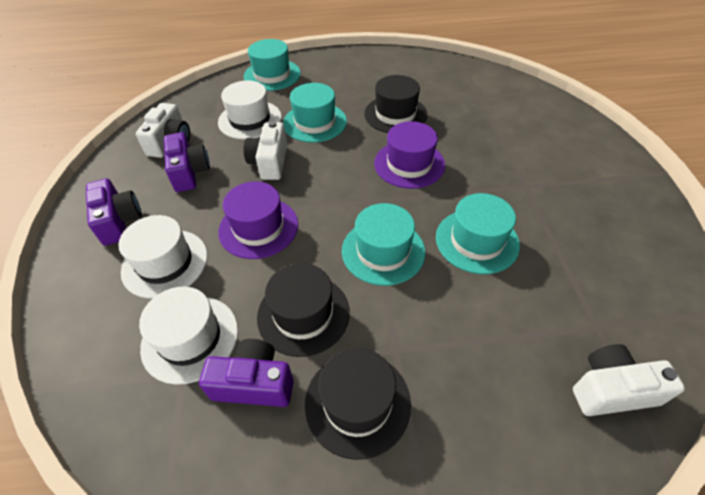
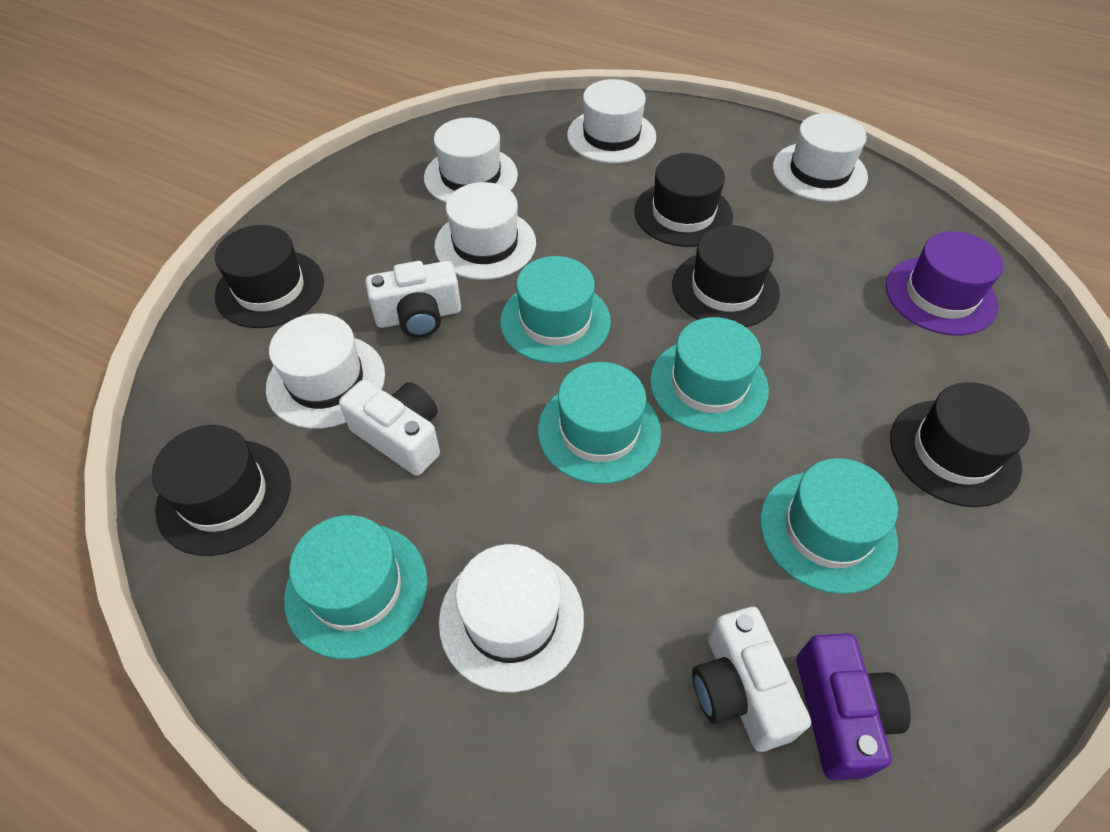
black hat: [257,263,350,357] [305,348,411,460] [364,75,428,133] = 3 -> [152,425,291,556] [214,225,324,328] [634,153,733,247] [672,225,780,327] [890,382,1030,507] = 5
purple camera: [86,178,142,246] [164,132,210,192] [199,339,294,407] = 3 -> [796,633,911,780] = 1
purple hat: [218,181,298,259] [374,121,445,189] = 2 -> [886,231,1004,336] = 1
turquoise hat: [244,39,301,91] [283,83,347,143] [342,203,426,286] [436,193,520,274] = 4 -> [284,515,428,659] [500,256,611,364] [538,362,661,484] [650,317,769,433] [760,458,898,594] = 5
white hat: [118,215,208,299] [139,286,238,385] [218,80,282,140] = 3 -> [266,313,385,429] [424,117,518,203] [434,182,536,280] [439,544,584,692] [567,79,656,163] [773,113,868,202] = 6

